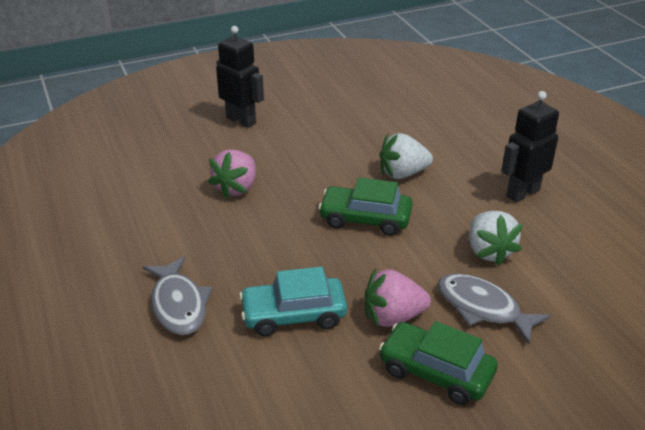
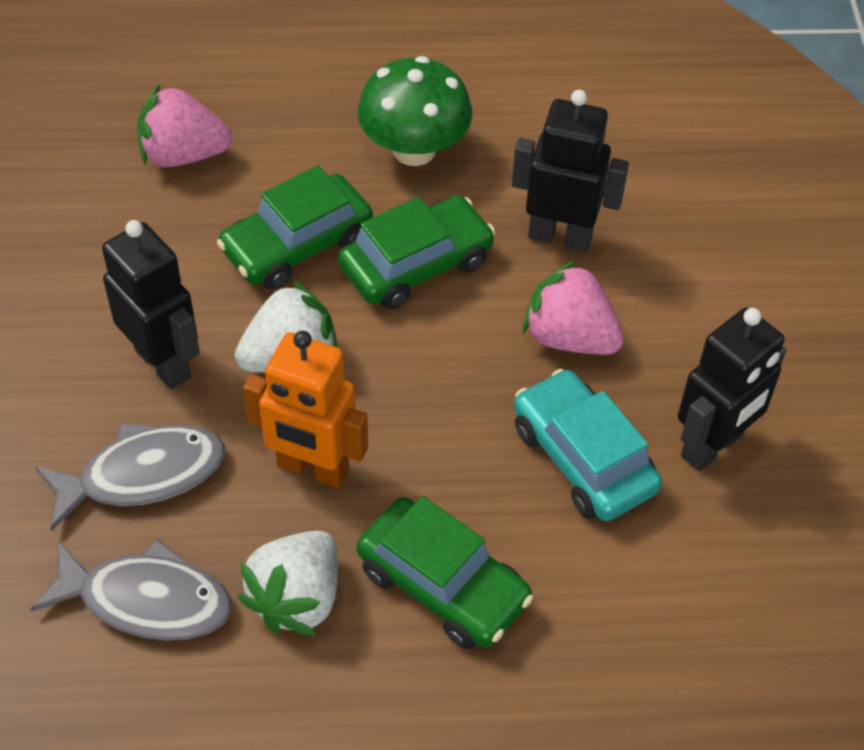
black robot: [216,26,264,128] [501,91,559,202] = 2 -> [102,220,200,389] [512,90,629,252] [678,307,786,471] = 3
green car: [318,177,413,236] [379,321,498,405] = 2 -> [217,165,373,289] [338,195,495,310] [357,496,534,649] = 3
green mushroom: none = 0 -> [358,56,472,166] = 1
orange robot: none = 0 -> [243,331,368,488] = 1

